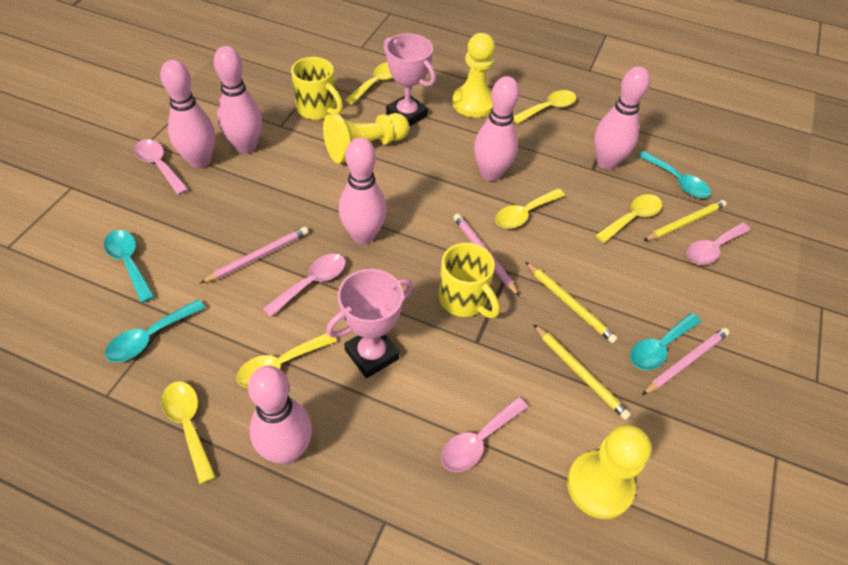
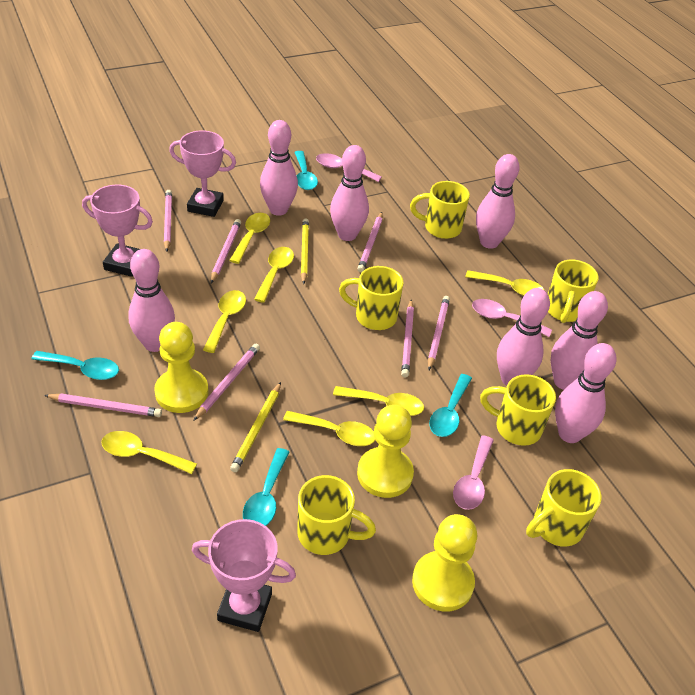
pink bowling pin: [160,60,215,168] [214,46,262,154] [248,366,312,464] [339,138,387,244] [474,76,519,181] [594,66,650,170] = 6 -> [128,249,175,352] [260,120,298,216] [330,145,369,241] [476,154,519,249] [497,288,550,386] [551,291,608,390] [555,343,617,443] = 7
pink pencil: [200,227,309,284] [453,214,520,297] [642,328,730,395] = 3 -> [44,394,162,417] [164,190,172,252] [193,343,260,421] [211,219,241,283] [357,212,383,272] [401,300,414,377] [428,296,450,370] = 7
pink spoon: [134,139,189,195] [263,254,346,317] [441,397,528,472] [687,222,751,265] = 4 -> [316,153,382,182] [453,435,494,510] [472,299,552,337] = 3
pink trophy: [326,269,413,378] [383,33,436,127] = 2 -> [82,185,153,277] [169,131,236,217] [192,519,296,632] = 3
yellow mug: [291,57,343,120] [439,243,500,318] = 2 -> [297,475,376,555] [339,266,404,330] [410,181,470,239] [480,374,556,446] [526,469,601,547] [548,259,598,323] = 6
yellow pencil: [525,262,618,343] [533,324,631,420] [643,200,727,241] = 3 -> [230,382,281,472] [301,219,309,284] = 2
yellow spoon: [161,381,216,484] [236,333,337,388] [345,62,393,105] [495,189,565,229] [513,90,576,124] [595,194,662,243] = 6 -> [101,431,197,474] [203,290,246,353] [229,213,270,264] [254,247,294,303] [283,411,375,446] [333,386,424,416] [465,270,544,296] = 7

